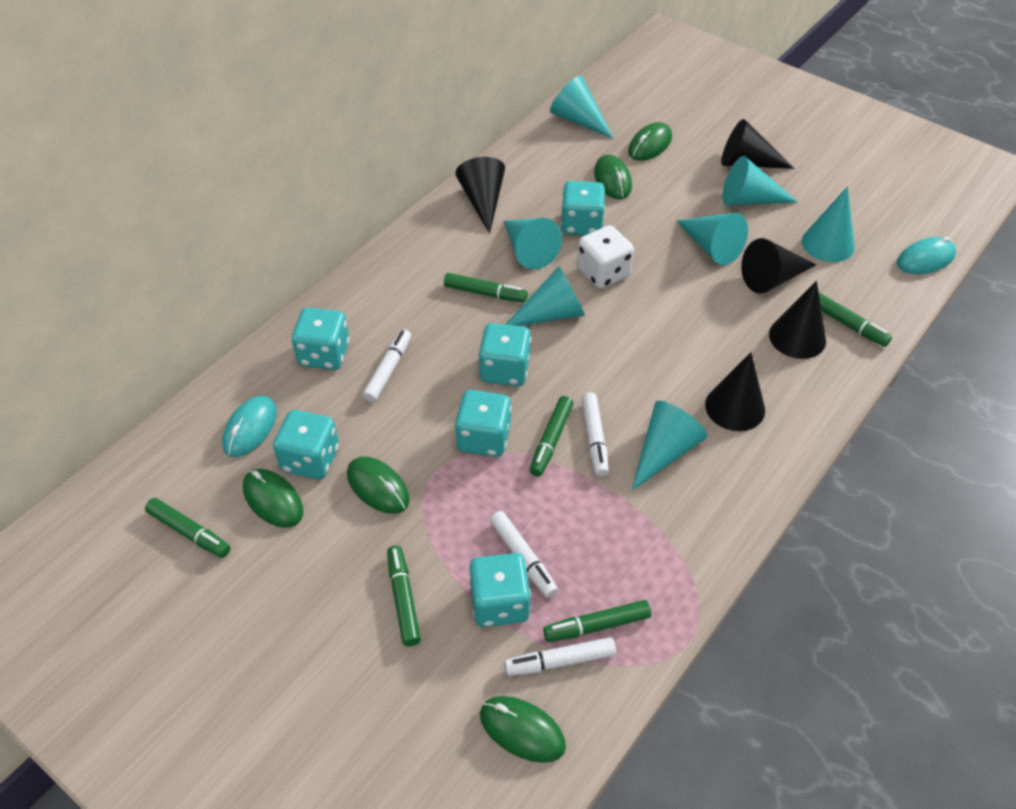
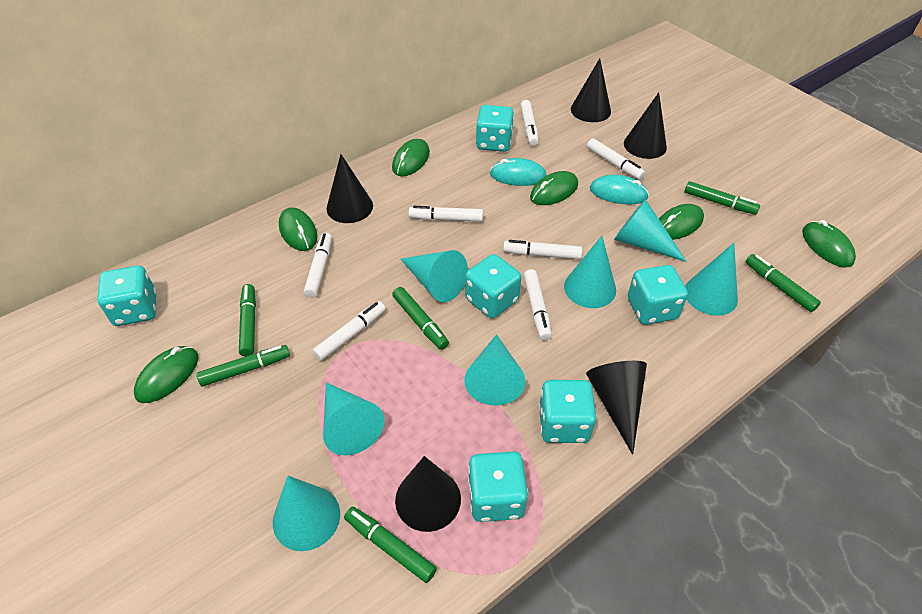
green mouse: [243,469,303,528] [347,456,410,514] [480,696,566,763] [594,155,632,199] [628,122,672,161] = 5 -> [134,346,199,403] [279,207,317,251] [392,139,430,177] [530,171,578,205] [659,204,704,240] [802,220,856,268] = 6
white dice: [577,225,634,289] = 1 -> none = 0
white marker: [362,329,411,403] [490,511,558,598] [504,637,616,676] [581,392,609,476] = 4 -> [304,233,332,298] [312,301,386,361] [408,206,483,222] [503,240,582,260] [520,100,539,146] [524,269,552,340] [587,138,645,180] = 7

